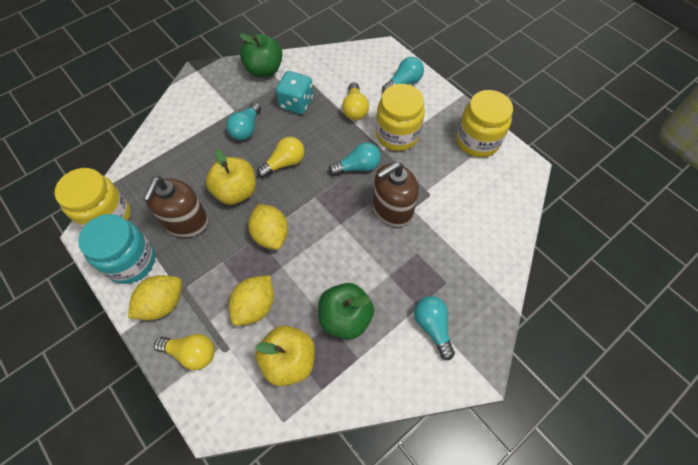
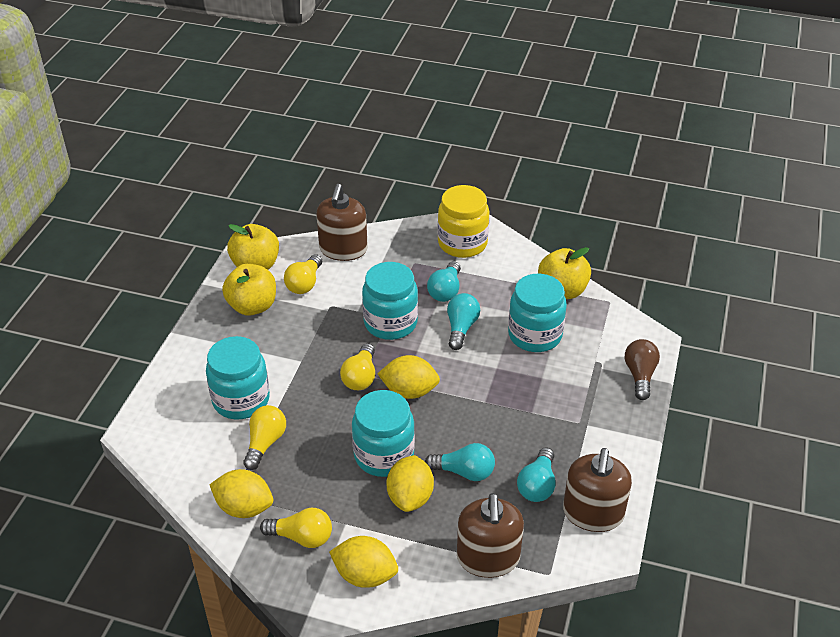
brown light bulb: none = 0 -> [625,339,660,400] = 1
brown soap dispenser: [143,176,208,237] [372,162,419,227] = 2 -> [316,184,368,261] [457,493,524,578] [563,448,632,532] = 3
green apple: [239,33,283,77] [318,283,374,339] = 2 -> none = 0
turquoise dice: [276,71,313,114] = 1 -> none = 0
turquoise jar: [78,214,155,284] = 1 -> [206,336,270,419] [352,390,415,477] [362,262,418,340] [508,274,567,352] = 4
yellow apple: [206,149,256,205] [255,326,315,386] = 2 -> [222,264,276,316] [227,224,279,270] [538,247,591,299] = 3
yellow jar: [55,168,130,229] [376,84,425,151] [456,90,513,157] = 3 -> [438,185,490,258] = 1
yellow lemon: [128,275,182,320] [229,275,274,326] [248,204,288,250] = 3 -> [209,469,273,518] [329,536,398,588] [378,355,440,399] [386,455,434,512] = 4
yellow light bulb: [154,334,215,370] [257,137,304,178] [342,82,369,120] = 3 -> [243,405,286,470] [260,508,332,548] [284,254,322,294] [340,343,375,390] = 4

